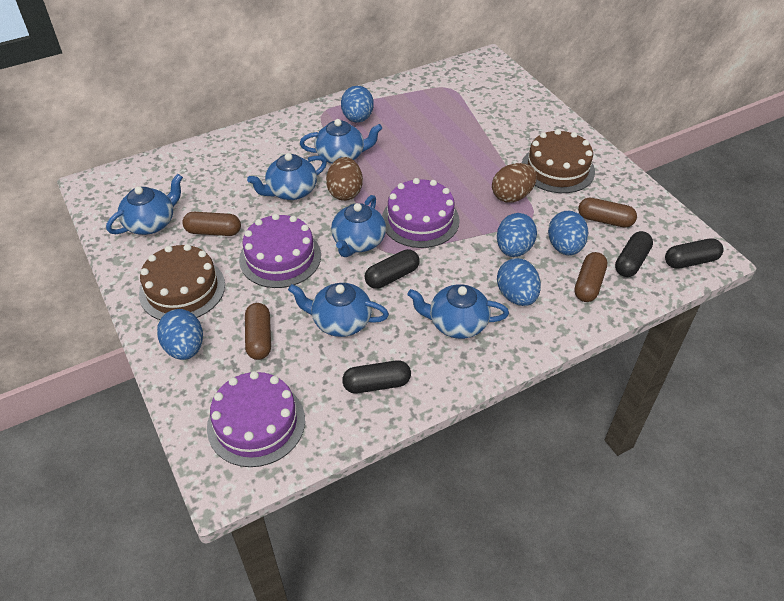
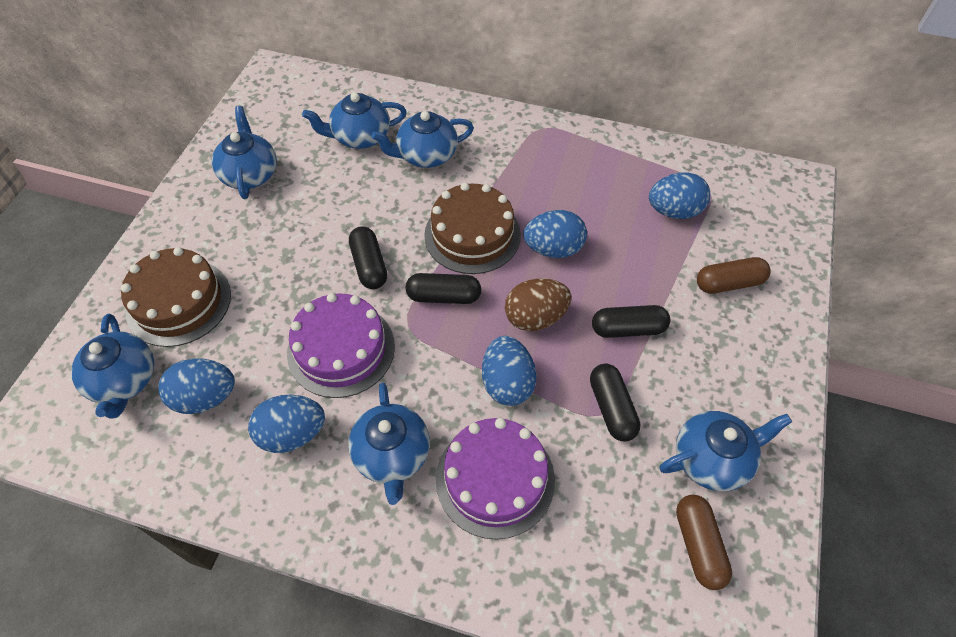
brown capsule: [182,212,241,236] [245,303,271,360] [574,252,607,302] [578,198,637,228] = 4 -> [676,495,732,590] [697,257,771,294] = 2
brown egg: [326,157,363,201] [492,163,537,203] = 2 -> [505,278,572,331] = 1
purple cake: [207,371,305,467] [239,214,321,288] [382,178,460,248] = 3 -> [287,293,395,398] [436,418,555,540] = 2

